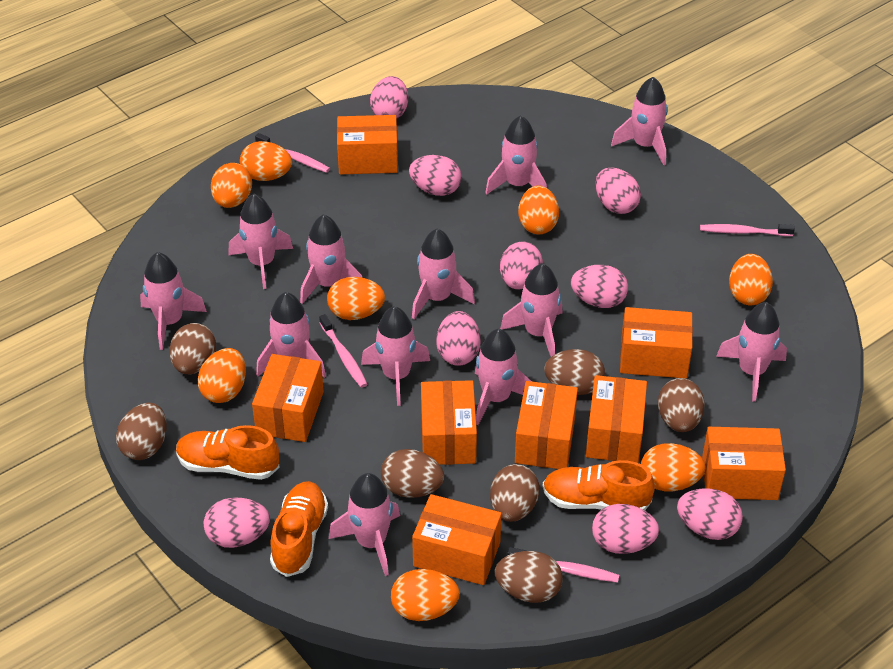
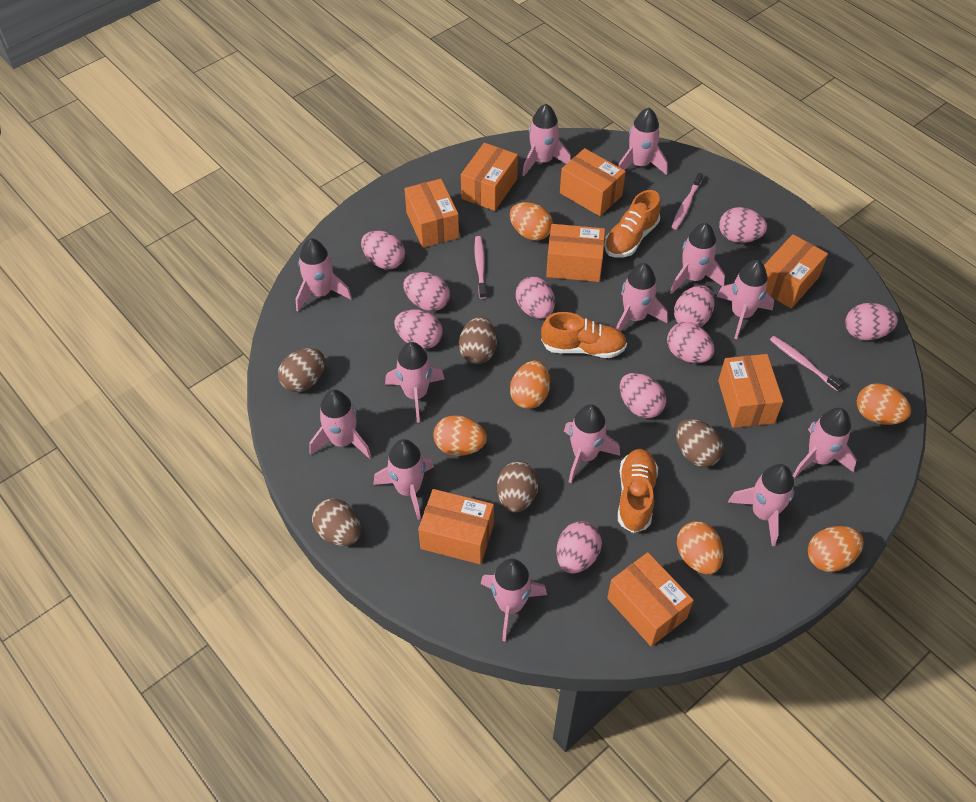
brown egg: [116,403,167,460] [169,323,216,374] [381,449,444,498] [490,464,539,522] [495,551,563,603] [544,349,605,395] [658,378,705,432] = 7 -> [278,348,325,392] [312,498,361,546] [459,317,497,364] [497,461,539,513] [676,419,724,467] = 5
orange egg: [197,348,246,403] [211,163,252,208] [240,141,292,181] [327,277,385,320] [391,569,460,621] [518,185,559,234] [641,443,706,491] [729,254,773,305] = 8 -> [433,415,487,456] [510,202,553,241] [510,361,550,409] [677,521,724,574] [808,526,864,572] [857,383,911,425] = 6
pink egg: [204,498,270,548] [370,76,408,119] [409,155,462,196] [436,311,481,366] [500,241,543,290] [571,265,628,308] [592,504,659,554] [595,168,641,214] [677,488,743,540] = 9 -> [361,231,405,269] [394,309,443,349] [403,272,450,311] [516,276,555,319] [556,521,602,573] [620,373,666,418] [667,322,714,363] [674,286,715,327] [719,207,767,243] [845,303,898,341] = 10
pink rocket: [140,252,207,350] [228,194,293,289] [256,292,326,378] [300,214,362,304] [329,473,400,576] [361,306,430,406] [412,228,475,319] [475,329,531,425] [485,115,547,195] [500,263,562,357] [611,77,668,165] [716,302,787,402] = 12 -> [296,238,352,312] [309,390,371,459] [373,439,434,520] [385,342,445,423] [480,559,547,642] [522,104,571,176] [564,404,620,483] [616,263,667,331] [618,108,668,175] [670,223,725,294] [717,260,774,339] [728,464,794,546] [793,408,857,478] = 13
pink toothbrush: [255,133,330,173] [319,314,368,388] [507,547,619,583] [700,224,795,236] = 4 -> [474,236,486,299] [672,173,703,230] [770,336,843,391] = 3

